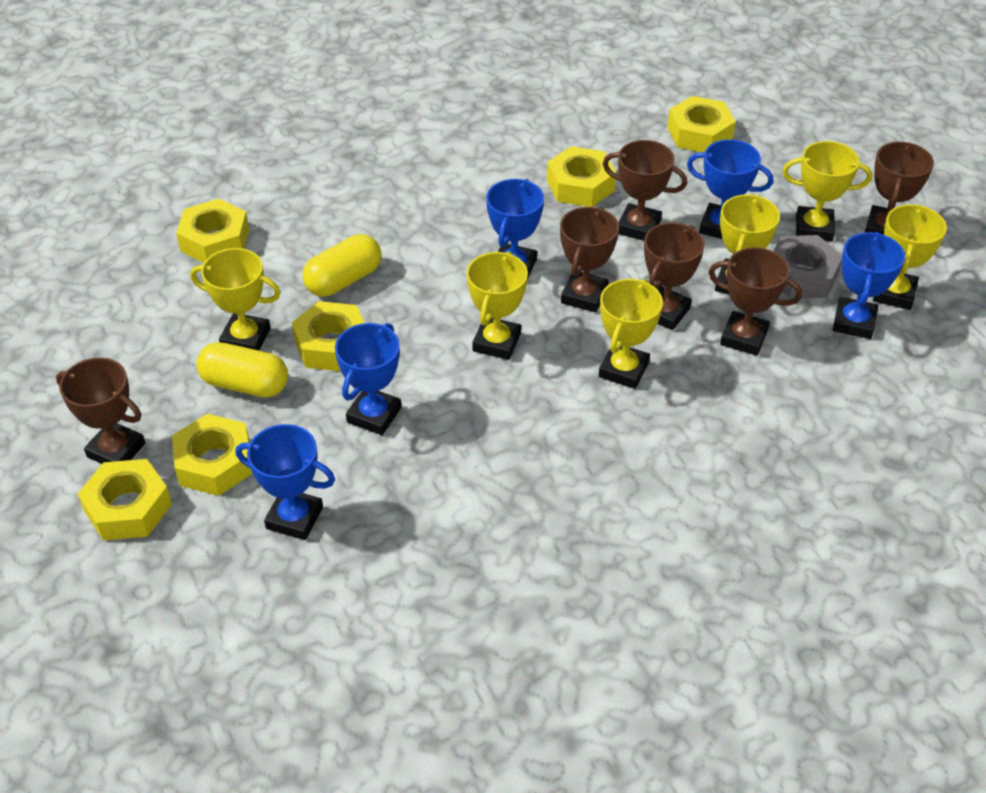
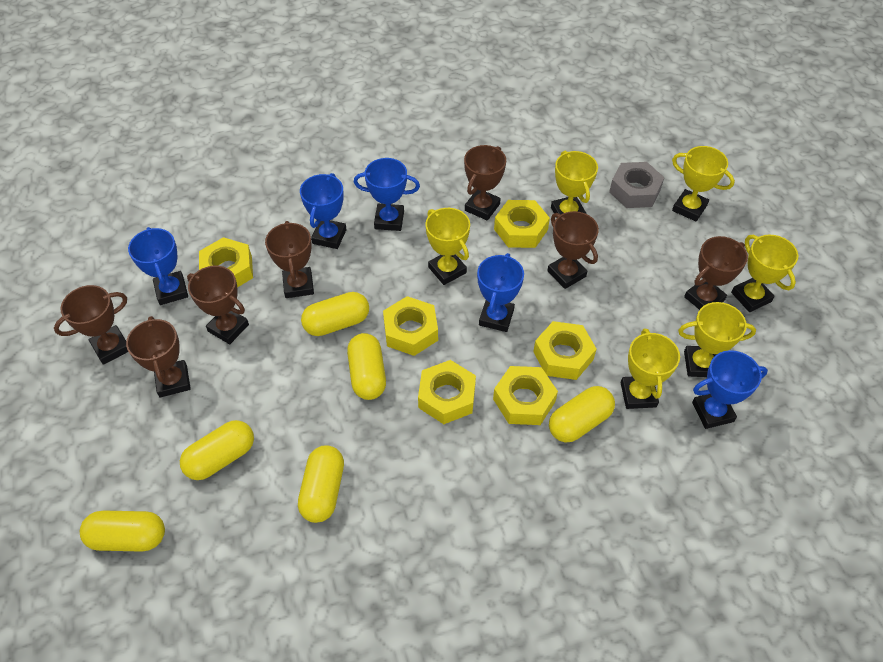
brown trophy: [56,357,145,464] [560,207,619,313] [603,140,687,241] [644,222,705,330] [709,247,802,356] [865,142,934,235] = 6 -> [54,285,128,365] [126,316,191,398] [187,266,249,344] [265,221,314,298] [464,145,506,221] [547,211,599,289] [684,236,748,310] = 7
yellow capsule: [197,342,288,397] [302,234,382,297] = 2 -> [80,511,165,552] [180,420,254,480] [298,446,344,523] [301,292,369,336] [347,333,386,400] [549,386,615,443] = 6

